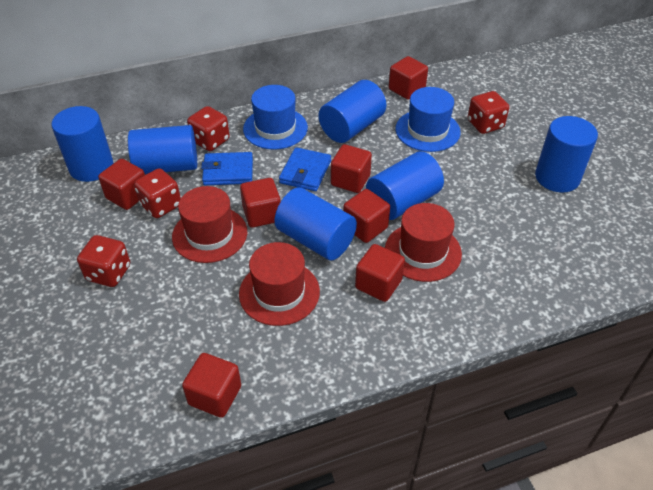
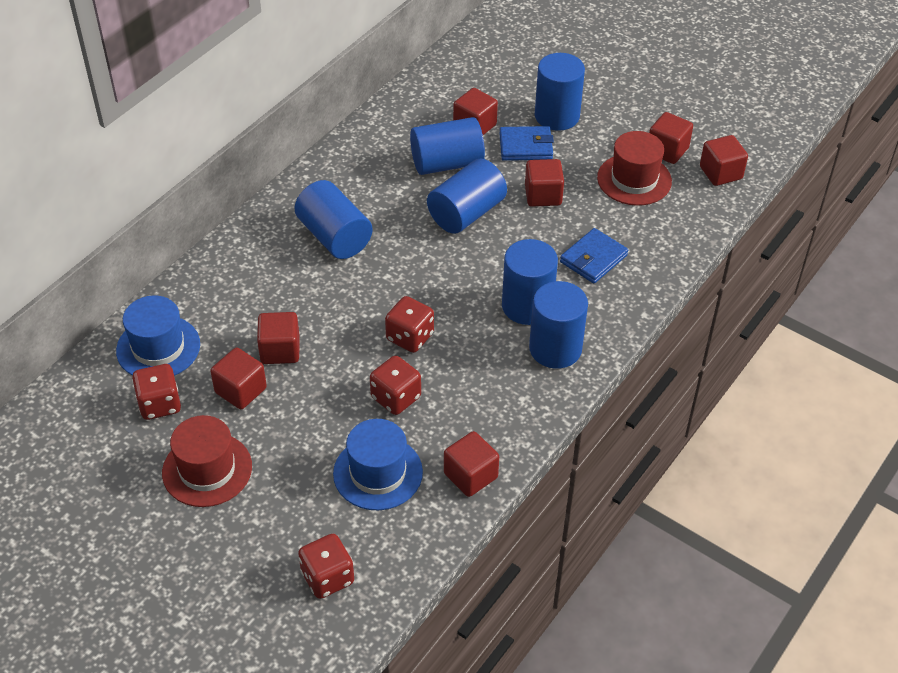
red hat: [172,186,247,263] [239,242,320,326] [385,203,462,282] = 3 -> [162,415,252,507] [597,131,672,206] = 2

